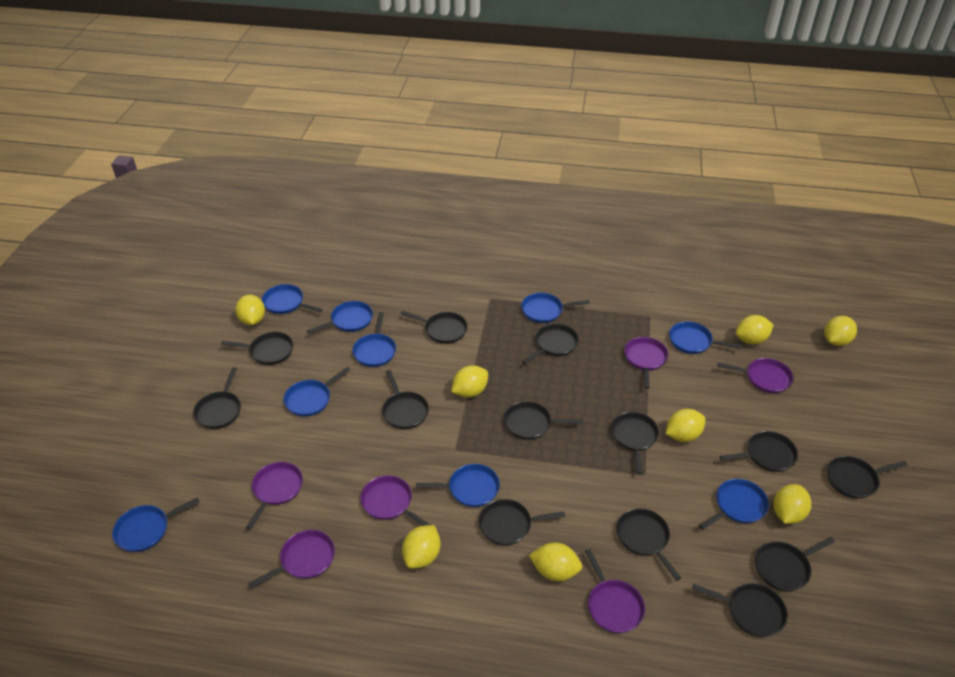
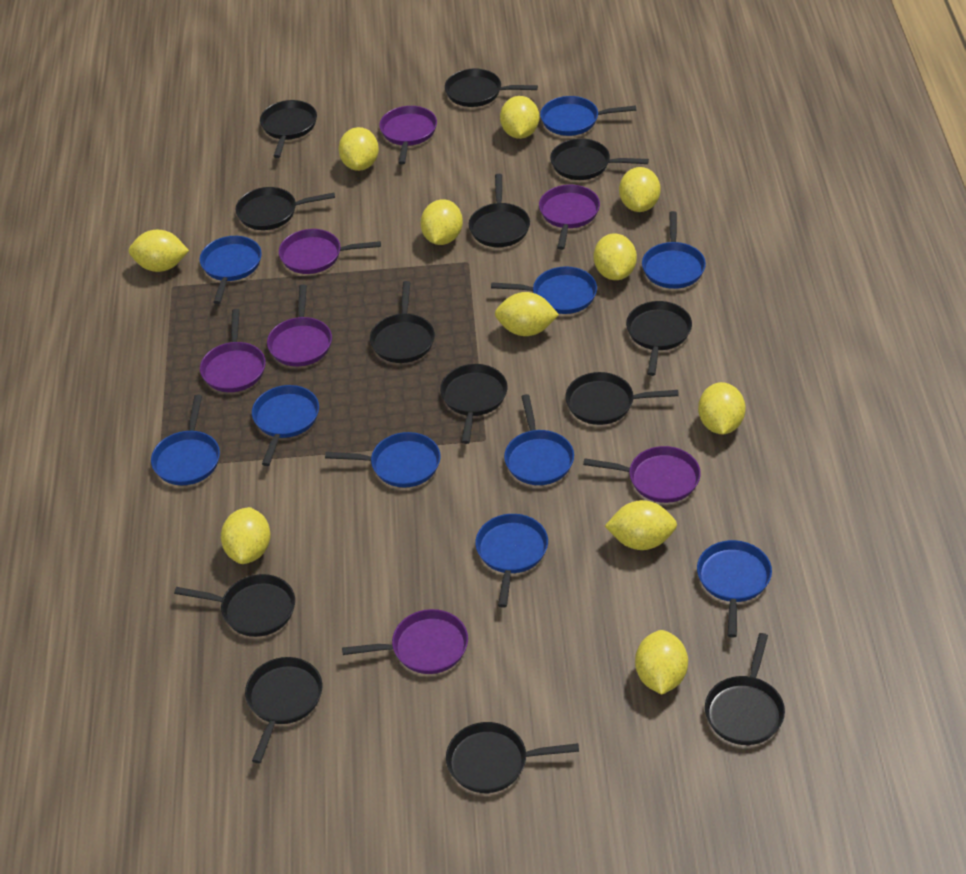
blue pan: [112,497,200,552] [262,284,323,314] [284,367,350,417] [307,301,373,334] [352,312,396,367] [416,464,500,507] [521,293,590,323] [669,321,742,354] [699,479,769,530] = 9 -> [151,395,220,485] [200,236,262,304] [252,385,319,466] [325,432,441,487] [475,514,548,608] [491,266,597,314] [504,394,574,485] [540,96,636,136] [642,211,706,289] [697,540,772,638] = 10
purple pan: [246,462,303,530] [248,530,335,588] [361,475,430,526] [585,549,645,633] [624,337,668,389] [718,358,793,393] = 6 -> [200,309,266,392] [267,285,332,366] [279,229,381,274] [342,609,468,674] [379,106,437,164] [539,185,600,250] [583,446,701,503] = 7
yellow lemon: [235,295,265,325] [402,525,440,569] [451,365,488,397] [529,543,582,581] [666,409,705,442] [736,315,773,344] [773,484,811,524] [824,316,857,346] = 8 -> [129,230,189,272] [221,507,271,564] [338,127,379,171] [421,199,463,245] [495,292,559,336] [500,96,539,139] [594,233,637,280] [605,500,677,550] [619,167,661,212] [635,630,688,695] [698,382,746,434] = 11

